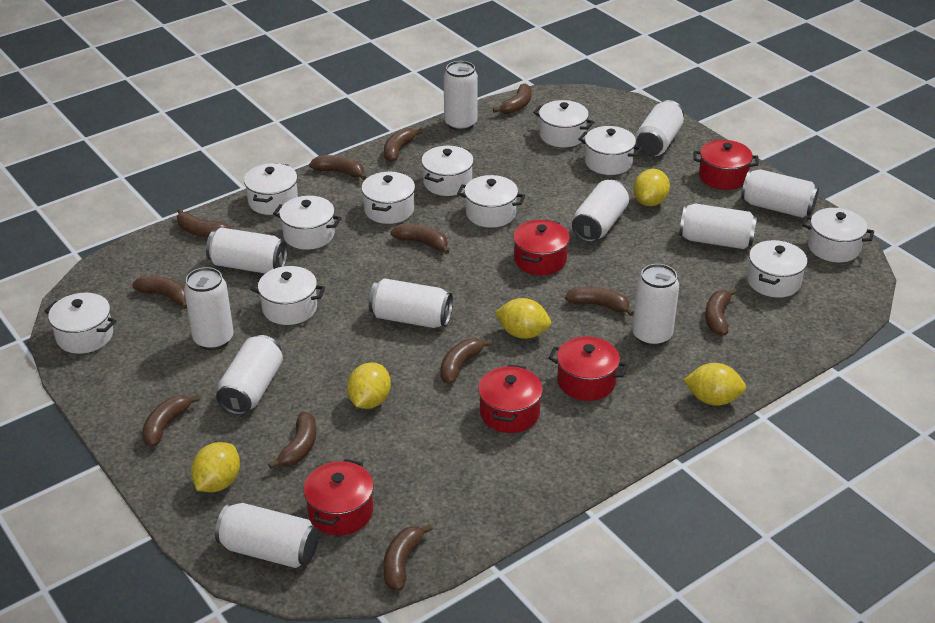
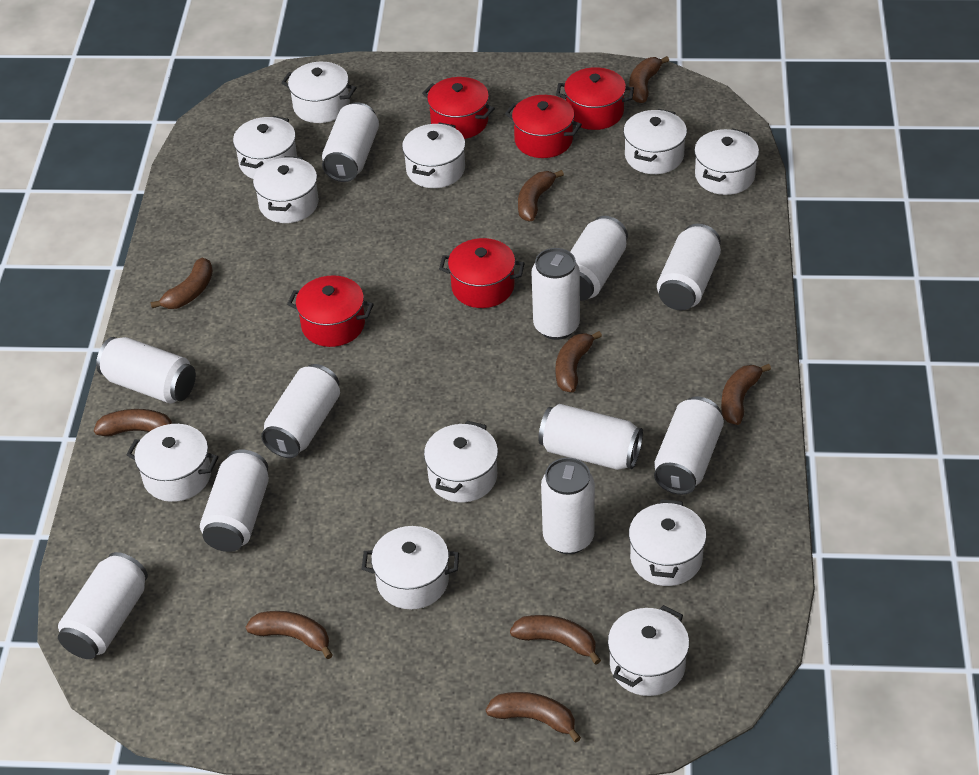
brown banana: [132,276,187,309] [142,395,200,447] [177,208,231,237] [268,412,316,469] [309,155,366,180] [383,524,433,591] [384,128,423,162] [391,224,449,254] [441,338,492,384] [493,84,531,114] [565,286,634,316] [705,288,737,336] = 12 -> [94,409,172,436] [150,258,213,309] [246,611,333,659] [486,692,581,742] [510,615,601,664] [518,170,564,221] [555,331,602,393] [629,56,669,103] [721,364,771,425] = 9
yellow lemon: [191,442,240,492] [347,362,391,409] [495,298,551,339] [633,169,670,206] [684,363,746,406] = 5 -> none = 0

